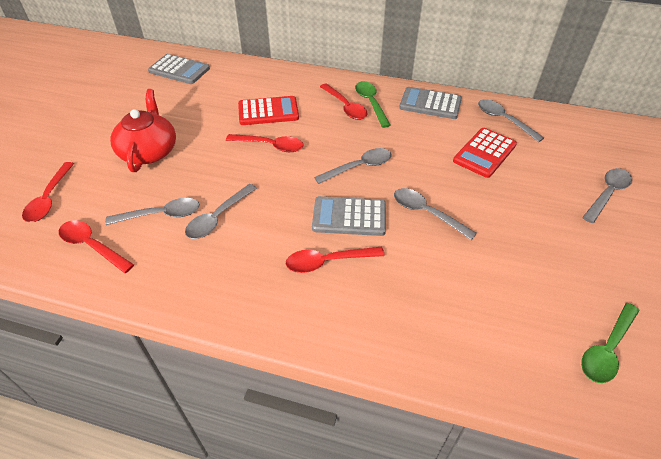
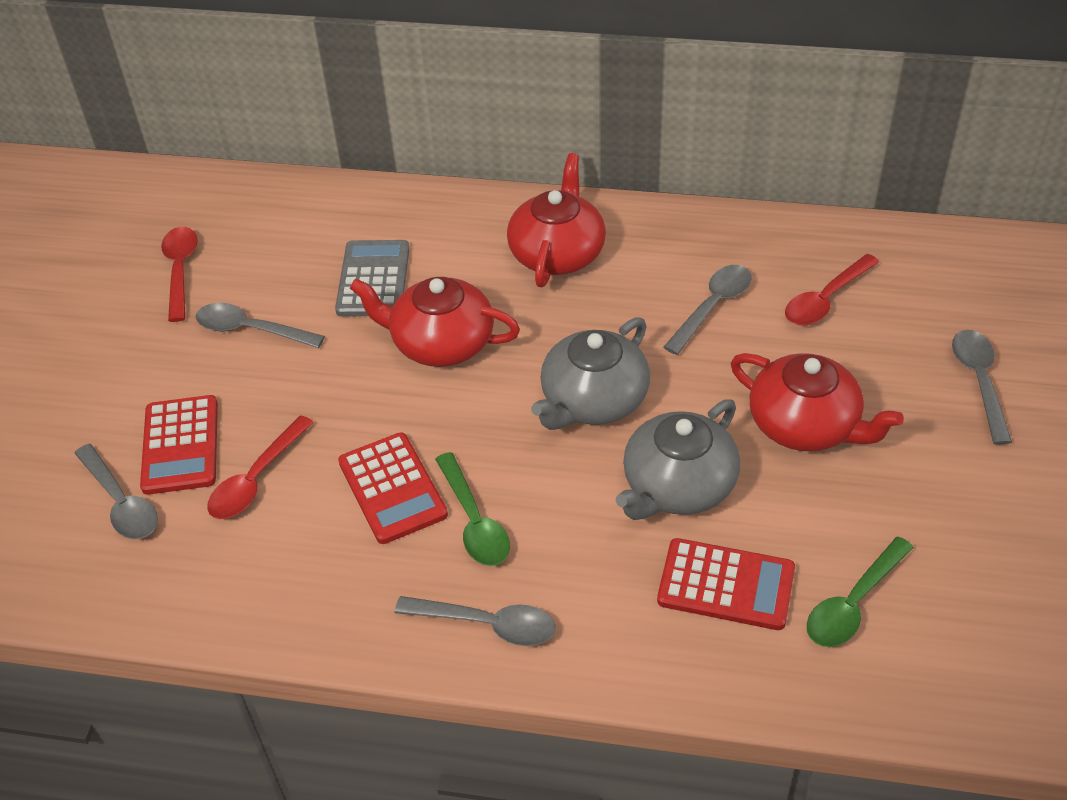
grey calculator: [148,54,210,84] [312,196,386,236] [399,87,462,119] = 3 -> [335,240,410,317] = 1
grey spoon: [105,198,200,225] [185,184,257,239] [314,148,392,184] [394,188,477,240] [478,99,544,142] [582,168,632,223] = 6 -> [74,444,158,539] [196,303,325,348] [395,596,555,646] [664,265,752,355] [952,330,1012,445] = 5
grey teapot: none = 0 -> [531,317,650,430] [616,399,740,520] = 2
red calculator: [238,96,299,125] [453,128,517,178] = 2 -> [140,395,218,495] [338,432,448,544] [657,538,795,630] = 3
red spoon: [22,162,74,222] [59,220,134,273] [226,134,304,152] [286,247,385,273] [320,83,367,120] = 5 -> [161,227,198,322] [207,415,314,519] [785,254,879,326] = 3
red teapot: [110,89,176,172] = 1 -> [350,277,520,367] [507,153,606,287] [731,353,904,451] = 3

